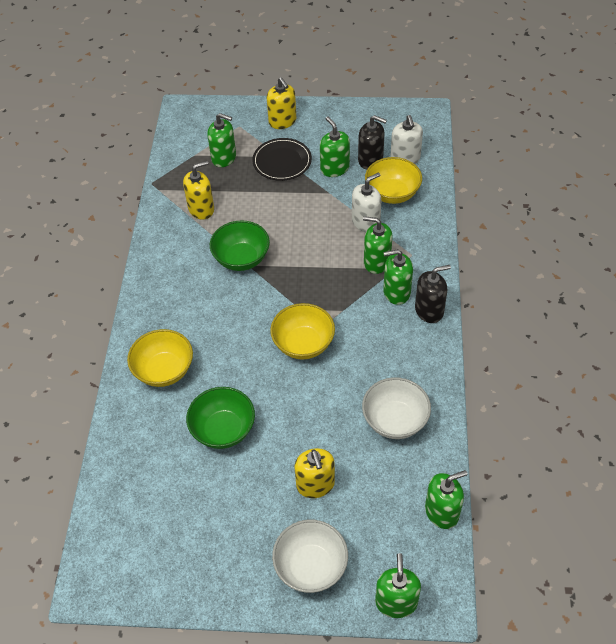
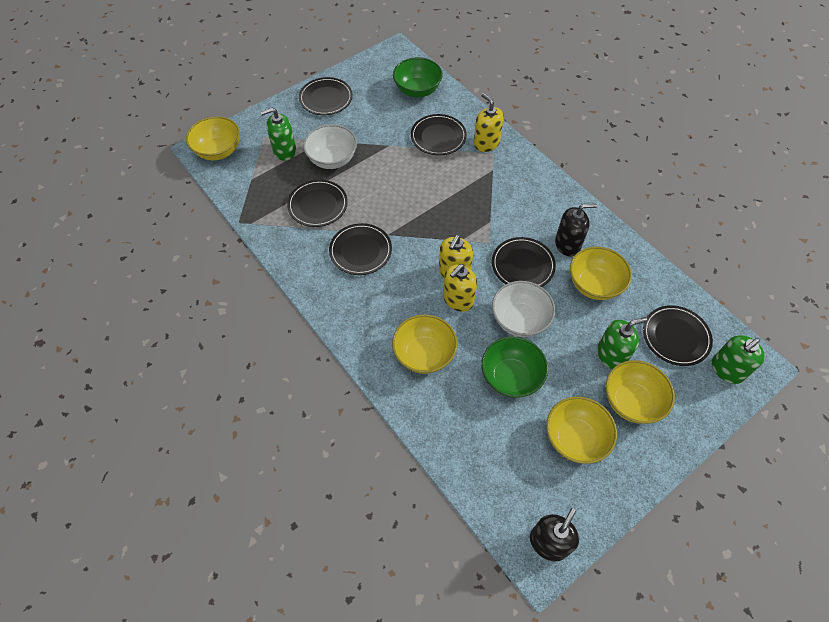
black plate: [252,138,312,181] = 1 -> [287,180,348,227] [299,77,353,115] [329,223,392,275] [411,114,467,155] [492,237,556,287] [643,305,713,366] = 6
green soap dispenser: [207,113,236,167] [320,117,350,177] [363,216,392,274] [375,553,421,618] [383,249,413,305] [425,470,468,529] = 6 -> [260,108,296,161] [597,317,647,369] [712,335,765,384] = 3
white soap dispenser: [352,172,381,232] [390,115,423,164] = 2 -> none = 0
yellow bowl: [127,329,193,387] [270,303,335,360] [365,157,422,204] = 3 -> [186,116,240,160] [392,314,457,374] [546,396,617,464] [570,246,632,300] [606,360,675,424] = 5

